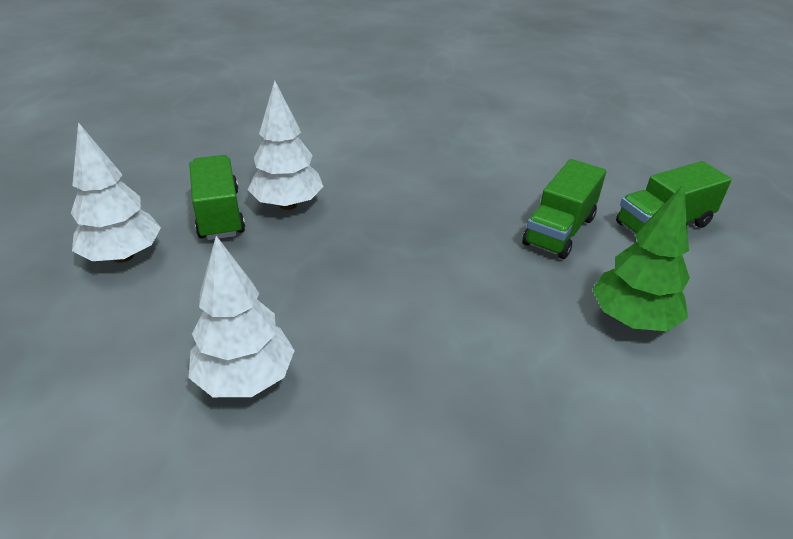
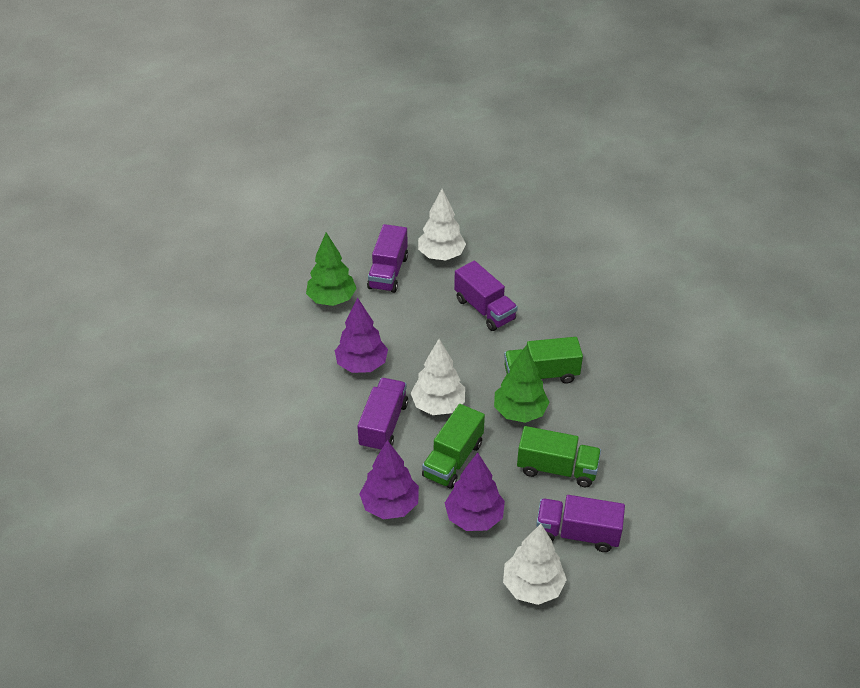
green tree: [592,184,690,331] = 1 -> [306,233,357,306] [494,345,550,423] = 2
purple tree: none = 0 -> [335,298,388,373] [360,440,419,519] [445,452,505,531] = 3
purple truck: none = 0 -> [357,378,408,452] [367,224,408,293] [454,261,518,331] [536,495,625,552] = 4

